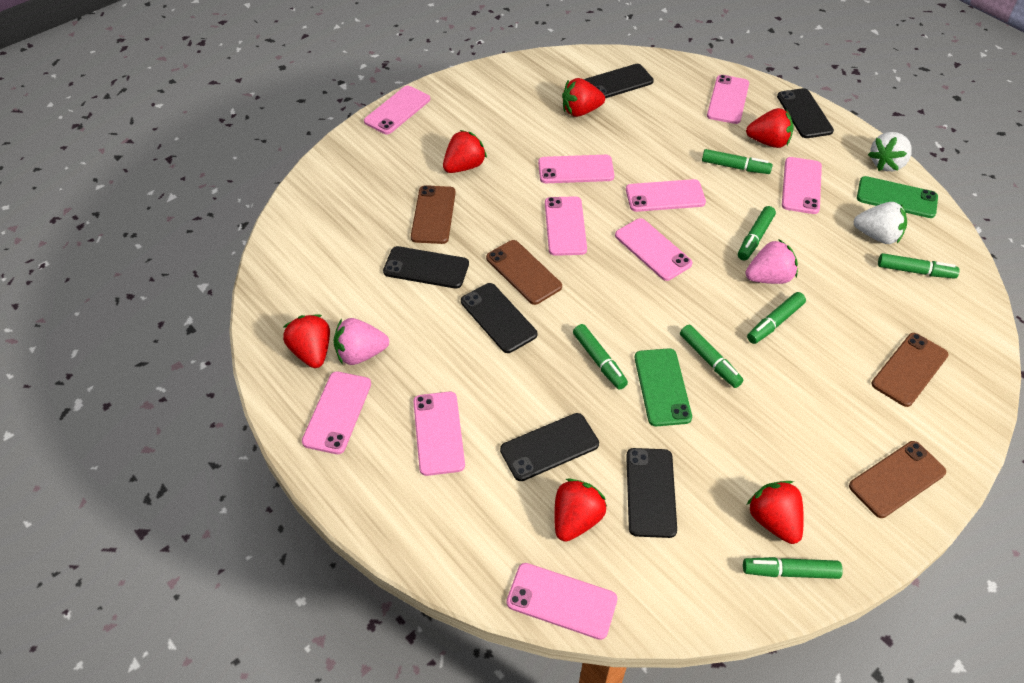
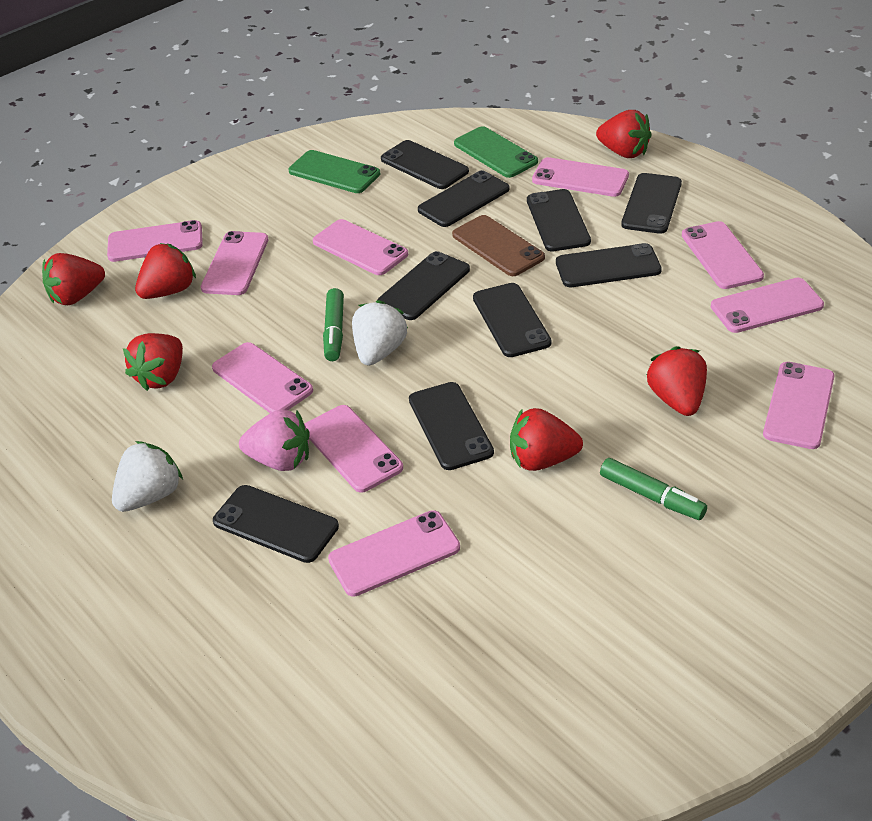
black phone: [383,246,469,289] [461,283,537,353] [500,413,599,481] [584,64,654,98] [626,448,677,538] [777,88,834,138] = 6 -> [213,485,339,563] [377,251,470,320] [381,140,469,189] [409,382,494,470] [418,170,510,227] [473,283,552,357] [527,189,591,251] [556,243,662,287] [621,173,682,234] = 9
brown phone: [411,185,456,244] [486,240,562,305] [849,441,946,518] [872,333,948,407] = 4 -> [452,215,545,276] = 1
green marker: [573,324,628,390] [680,325,743,388] [702,149,773,174] [738,206,776,260] [743,557,843,579] [747,292,806,344] [878,253,960,279] = 7 -> [323,288,344,361] [600,458,707,520] = 2
pink strawberry: [333,318,389,365] [745,239,798,284] = 2 -> [239,410,310,471] = 1

